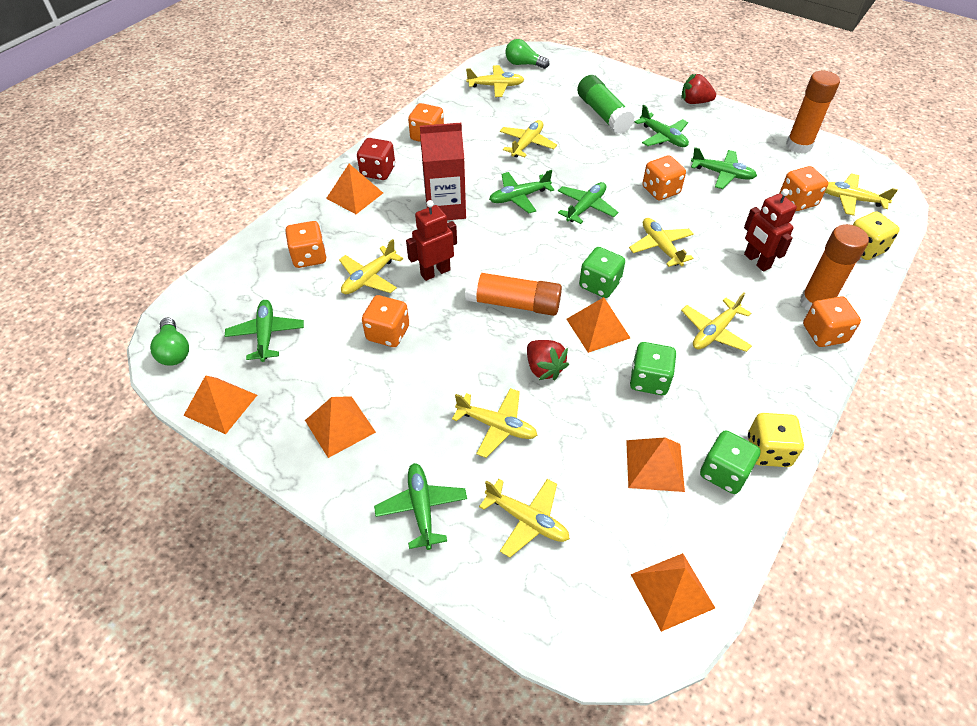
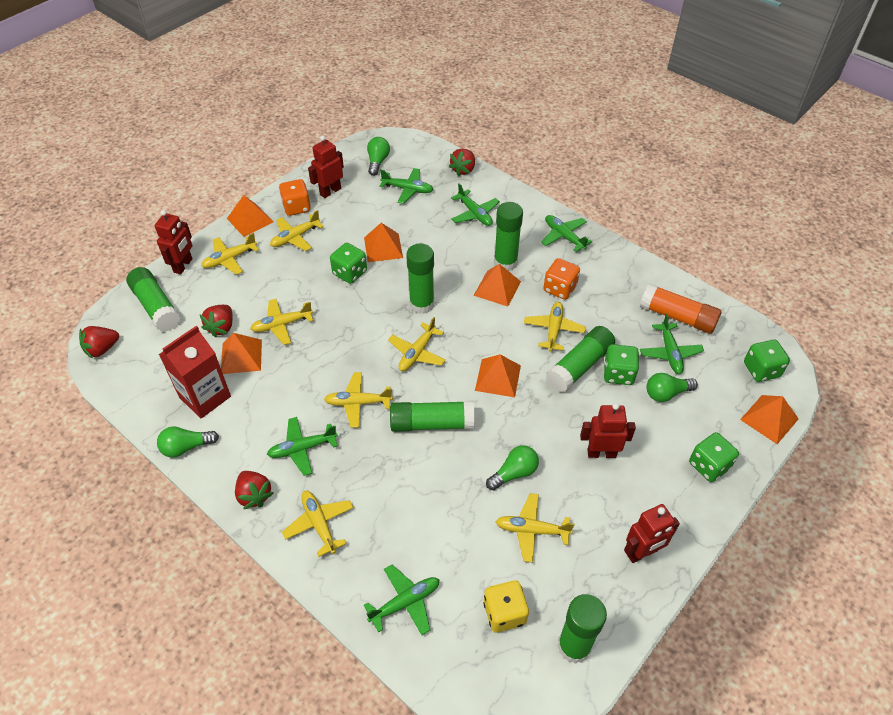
green dice: [579,247,625,298] [630,342,676,395] [700,430,761,494] = 3 -> [330,243,367,284] [604,344,639,385] [689,432,739,482] [744,340,790,382] = 4
green glue stick: [577,75,635,134] = 1 -> [126,267,180,332] [390,401,475,432] [406,244,434,314] [494,202,523,271] [546,326,615,392] [558,594,607,664] = 6
green light bulb: [150,317,189,366] [506,39,549,69] = 2 -> [157,426,219,458] [367,137,390,176] [486,445,539,490] [646,373,698,402] = 4
orange dice: [285,221,327,268] [362,295,409,347] [408,103,444,142] [642,155,686,200] [780,166,828,211] [803,296,861,347] = 6 -> [279,179,311,216] [543,258,580,300] = 2
orange glue stick: [465,270,562,316] [786,71,840,154] [800,224,869,311] = 3 -> [640,283,722,334] = 1
red dice: [357,138,395,180] = 1 -> none = 0
red robot: [406,200,457,281] [744,189,797,271] = 2 -> [154,210,193,274] [308,136,344,198] [580,403,636,458] [624,504,680,563] = 4
red strawberry: [527,340,569,380] [681,73,716,104] = 2 -> [79,326,119,359] [200,305,233,338] [235,471,273,510] [449,149,475,176] = 4
yellow dice: [748,413,804,467] [853,211,900,260] = 2 -> [483,580,529,632] = 1

